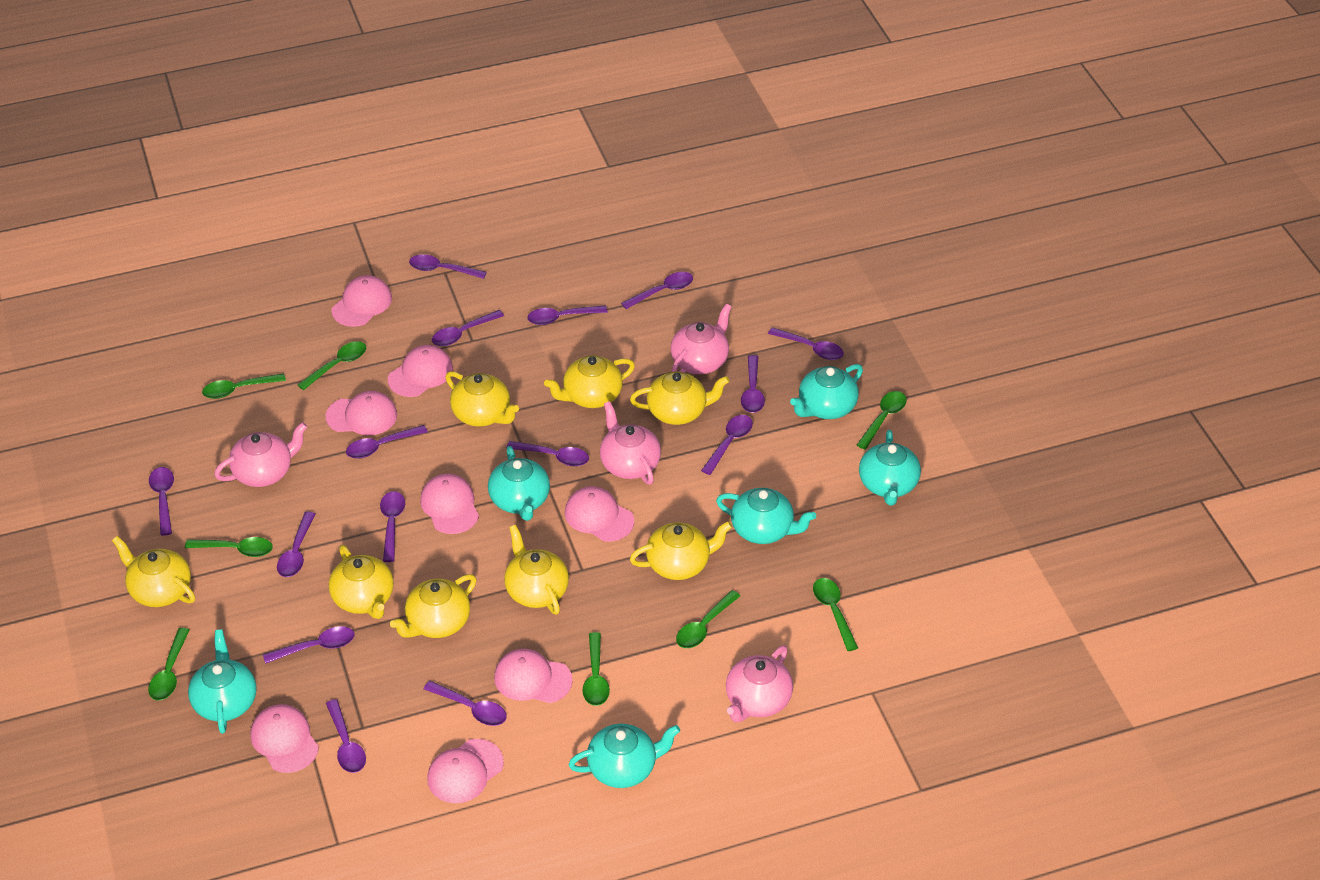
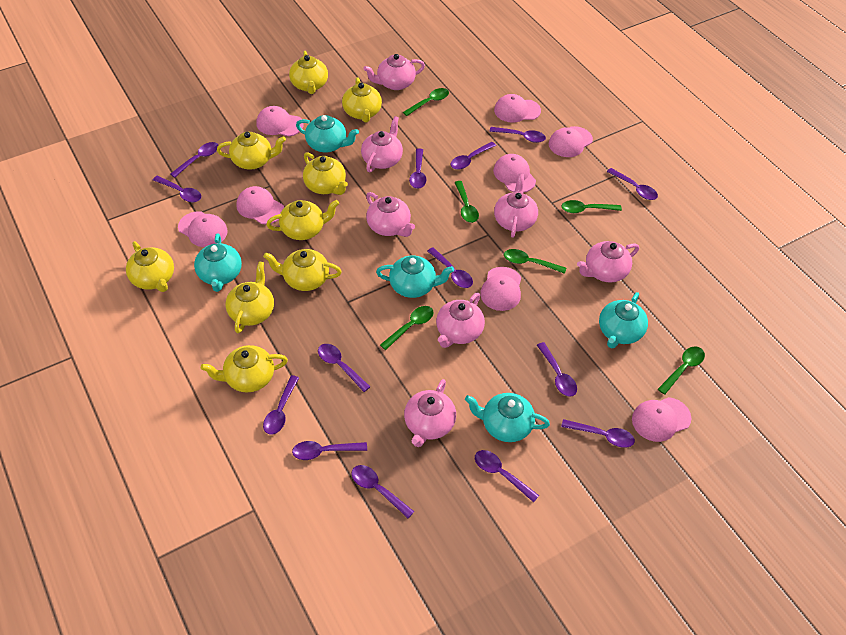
green spoon: [148,628,190,701] [185,537,273,557] [202,373,286,399] [297,341,366,390] [582,632,610,706] [676,590,740,648] [813,578,858,651] [857,391,907,450] = 8 -> [380,306,434,350] [403,88,449,116] [454,181,479,223] [504,249,566,274] [561,200,622,213] [658,347,705,395] = 6
pink teapot: [214,422,307,487] [600,401,661,485] [670,304,732,374] [726,645,793,722] = 4 -> [361,116,403,172] [363,54,425,90] [366,192,415,237] [404,379,456,447] [436,293,485,348] [494,173,538,238] [577,241,639,282] = 7
purple spoon: [149,467,174,536] [263,626,354,664] [277,512,315,577] [326,699,366,773] [346,425,428,459] [380,491,405,562] [409,254,487,279] [424,681,507,726] [432,310,504,346] [506,441,589,466] [527,305,608,325] [621,272,693,309] [701,415,753,475] [741,355,765,413] [768,327,844,360] = 15 -> [153,176,201,202] [170,142,219,178] [263,375,299,435] [292,441,367,460] [318,344,370,392] [351,465,414,518] [409,148,426,189] [427,248,473,288] [451,142,496,170] [475,450,539,502] [489,127,546,143] [537,342,577,397] [561,419,635,448] [607,168,658,200] = 14
turquoise teapot: [188,629,257,734] [488,446,550,521] [568,724,680,788] [716,488,816,544] [790,364,863,419] [859,430,921,505] = 6 -> [194,233,242,292] [296,115,359,153] [376,256,454,298] [465,393,550,442] [599,292,648,349] = 5
yellow teapot: [112,536,195,607] [329,545,394,619] [390,574,476,638] [445,371,519,427] [504,525,569,615] [544,355,635,408] [630,371,729,425] [630,521,732,580] = 8 -> [126,241,174,292] [201,345,288,392] [217,132,286,170] [225,261,274,333] [263,249,342,291] [266,200,339,240] [289,51,328,94] [303,152,348,195] [342,77,382,123] = 9

